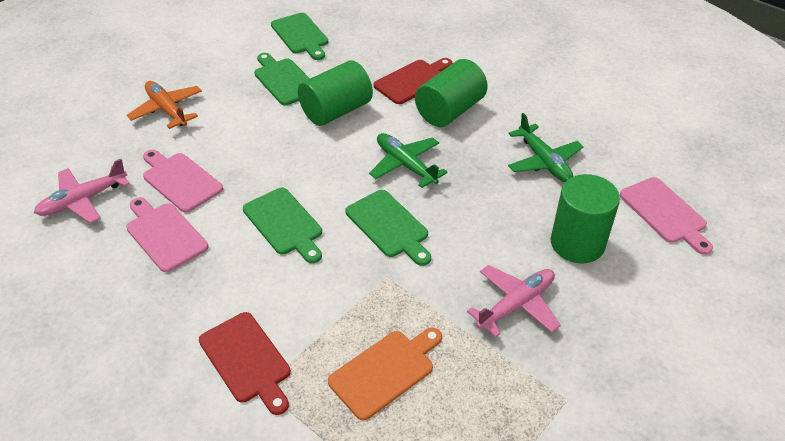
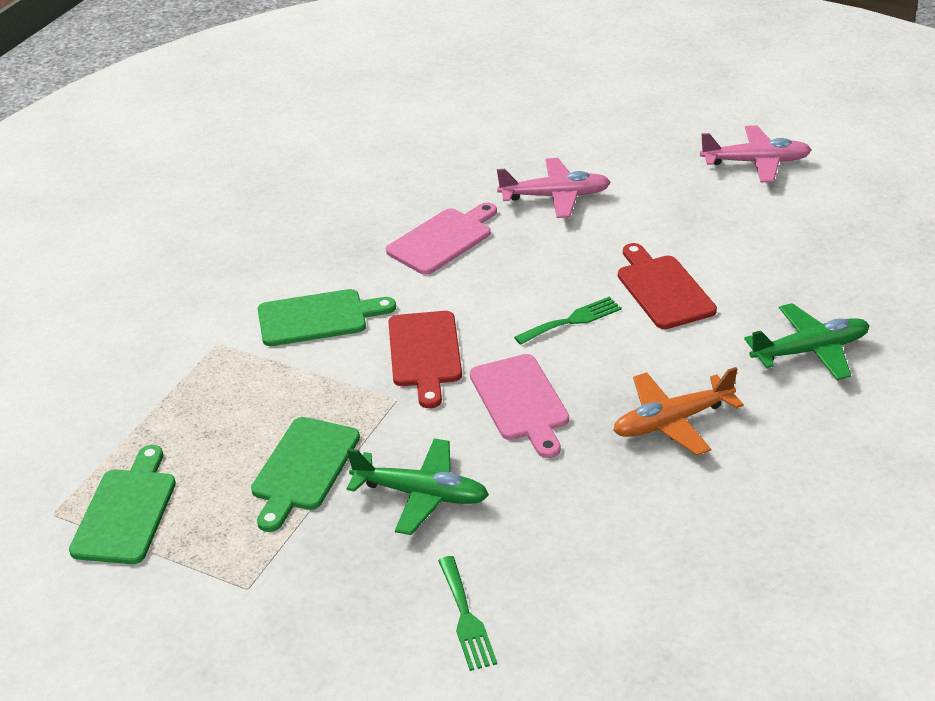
green cutting board: [243,188,322,263] [254,53,310,105] [271,13,328,60] [345,190,431,266] = 4 -> [69,445,176,564] [251,417,360,532] [258,289,396,346] = 3
green cylinder: [298,60,373,126] [415,59,488,127] [551,174,620,263] = 3 -> none = 0
green fork: none = 0 -> [438,556,497,671] [514,297,622,345] = 2
orange cutting board: [328,328,442,420] = 1 -> none = 0
pink cutting board: [126,197,208,272] [143,149,223,212] [620,177,713,255] = 3 -> [386,202,497,275] [470,354,569,458] = 2

